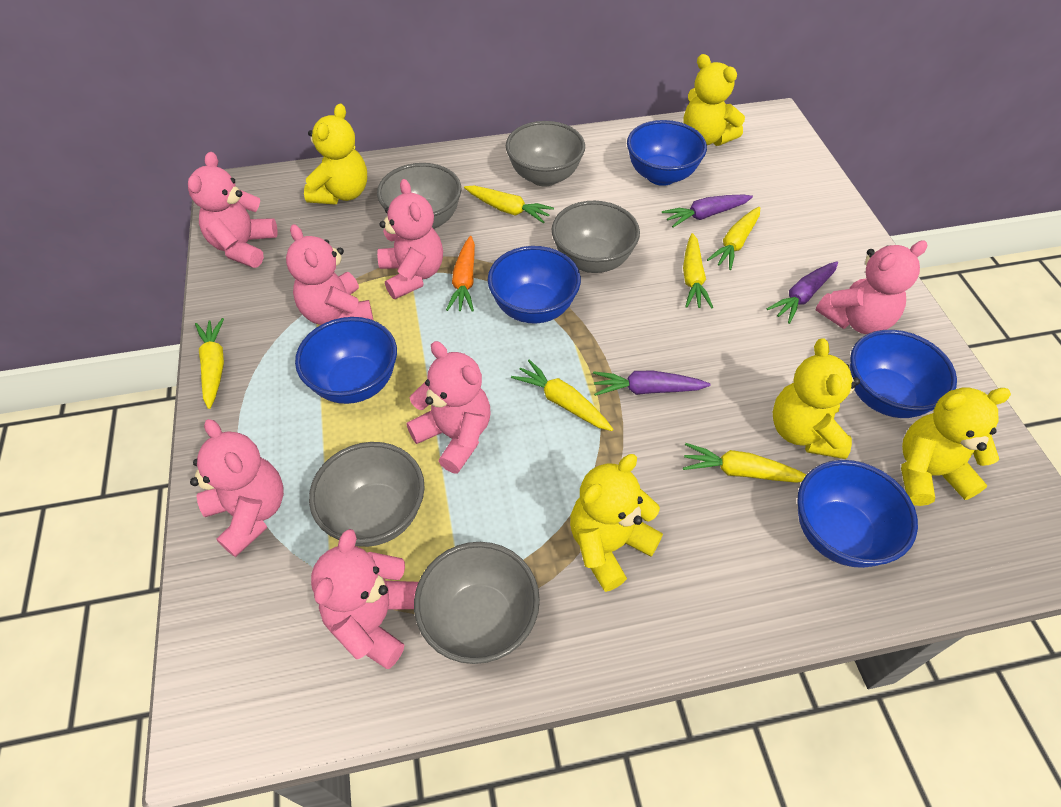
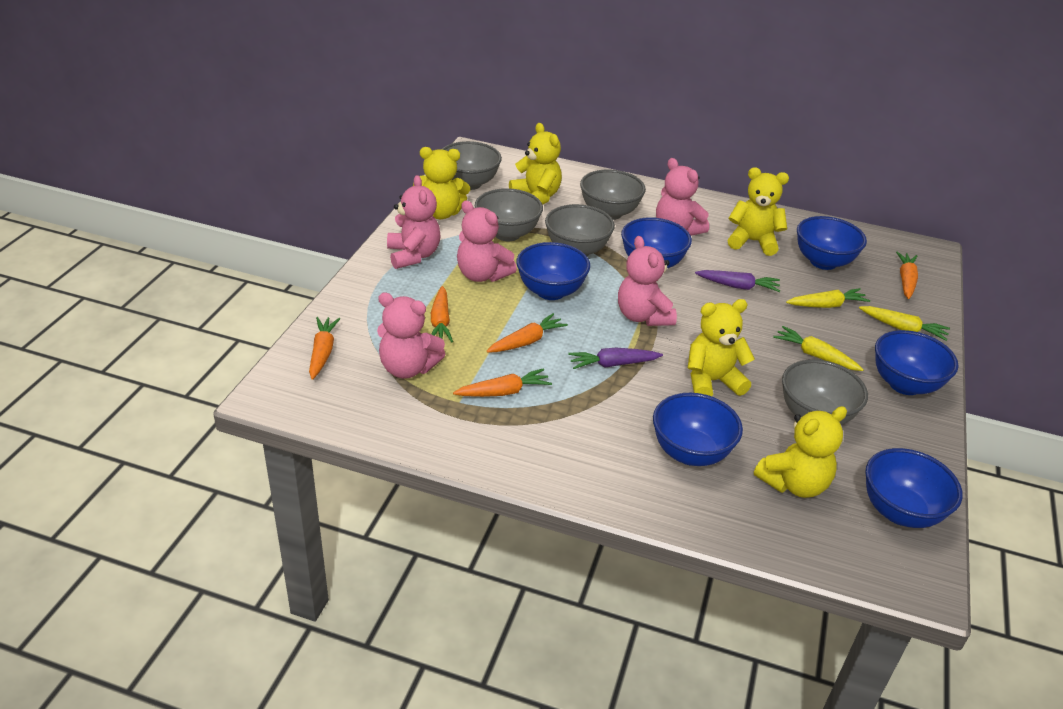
blue bowl: [295,317,397,404] [488,246,581,323] [627,120,707,186] [797,460,918,568] [850,330,957,418] = 5 -> [516,242,590,300] [621,217,692,268] [653,393,743,466] [797,216,867,270] [865,448,963,528] [875,330,958,395] = 6
orange carrot: [446,236,475,312] = 1 -> [309,317,340,380] [431,286,453,343] [453,368,552,397] [487,313,568,353] [896,252,918,299] = 5
pink teddy bear: [188,152,278,268] [190,419,284,557] [286,224,373,325] [311,529,419,669] [377,179,443,299] [406,341,491,474] [816,240,927,334] = 7 -> [377,292,445,379] [387,175,440,269] [457,201,517,282] [618,236,677,326] [656,158,709,236] = 5
purple carrot: [593,371,711,396] [662,195,753,228] [767,261,838,324] = 3 -> [568,348,663,369] [695,270,780,292] = 2
yellow carrot: [195,318,224,409] [464,186,554,224] [511,359,613,431] [683,233,713,309] [683,443,806,483] [707,207,760,270] = 6 -> [773,326,864,371] [786,288,870,308] [859,306,950,341] = 3

